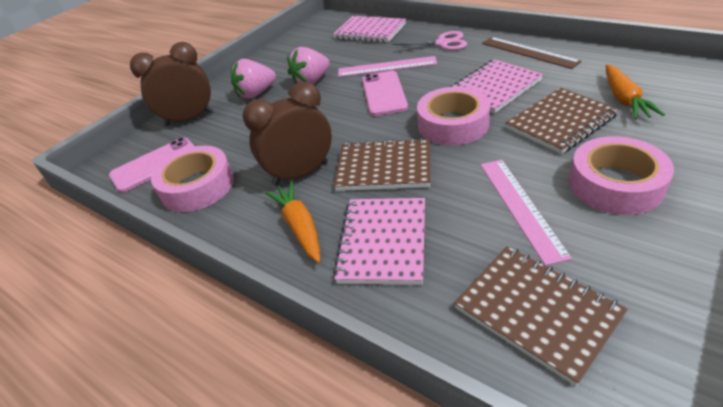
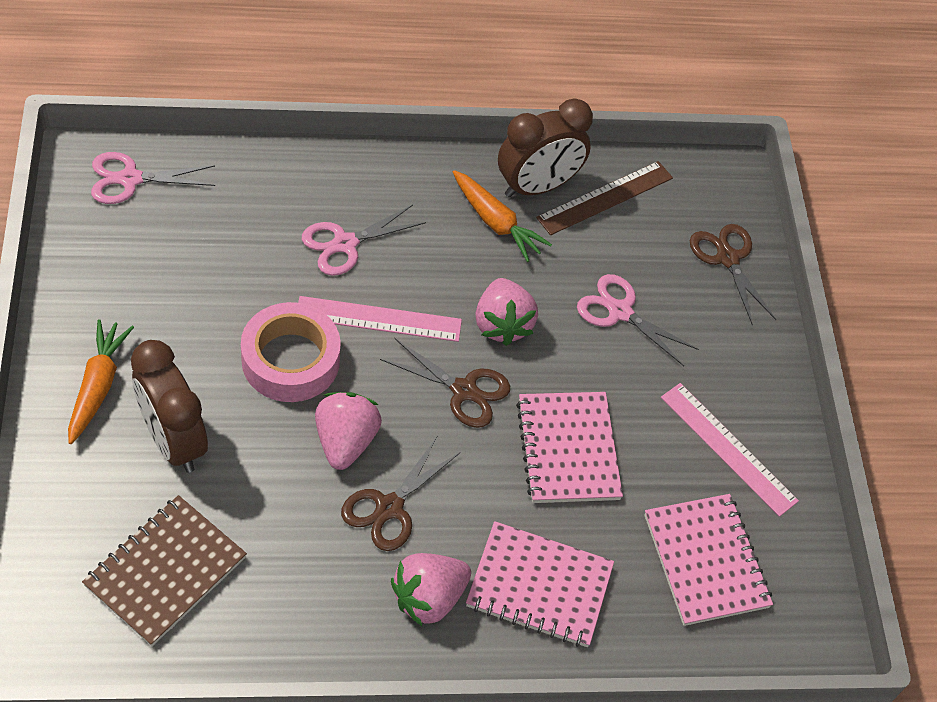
brown notebook: [334,138,431,191] [454,247,628,386] [505,88,619,154] = 3 -> [82,495,247,646] = 1
brown scissors: none = 0 -> [341,437,461,551] [380,338,510,428] [690,224,776,325] = 3
pink phone: [109,137,195,193] [362,71,408,116] = 2 -> none = 0
pink scissors: [392,31,467,53] = 1 -> [91,152,215,204] [302,205,426,276] [577,274,699,366] = 3
pink strawberry: [231,59,276,99] [287,47,330,84] = 2 -> [315,392,382,470] [391,553,471,626] [475,278,538,346] = 3
pink tape: [151,146,234,212] [417,87,490,145] [569,136,674,215] = 3 -> [241,302,341,402] = 1

